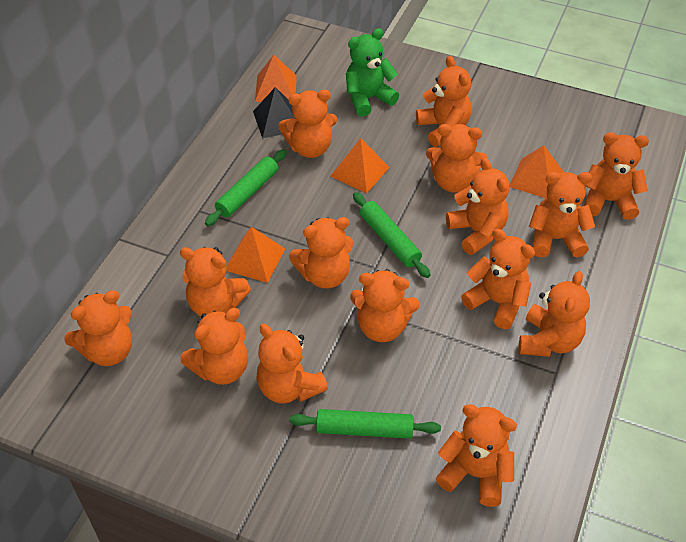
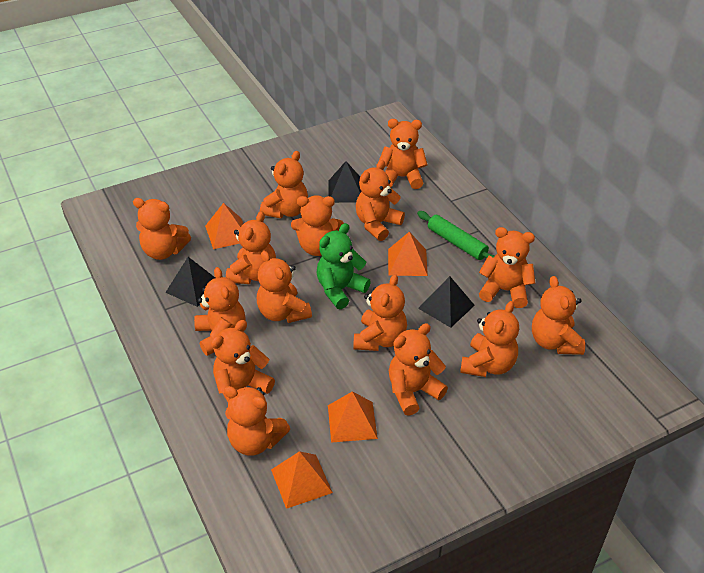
black pyramid: [253,87,295,138] = 1 -> [165,257,215,307] [328,161,362,203] [418,276,475,328] = 3
green rolling pin: [205,149,287,226] [289,409,441,439] [353,192,430,278] = 3 -> [417,211,495,260] = 1

